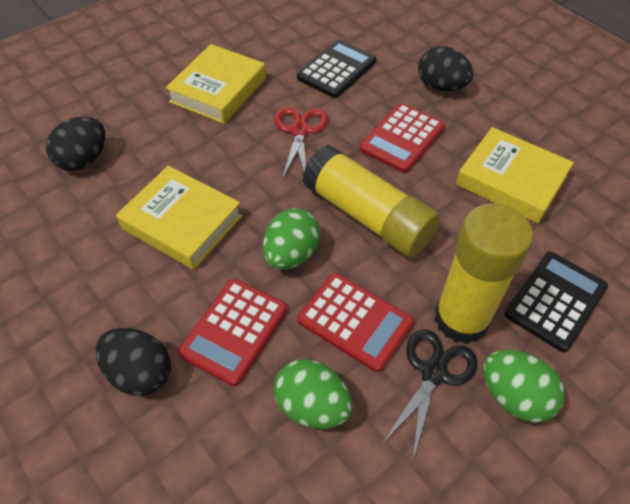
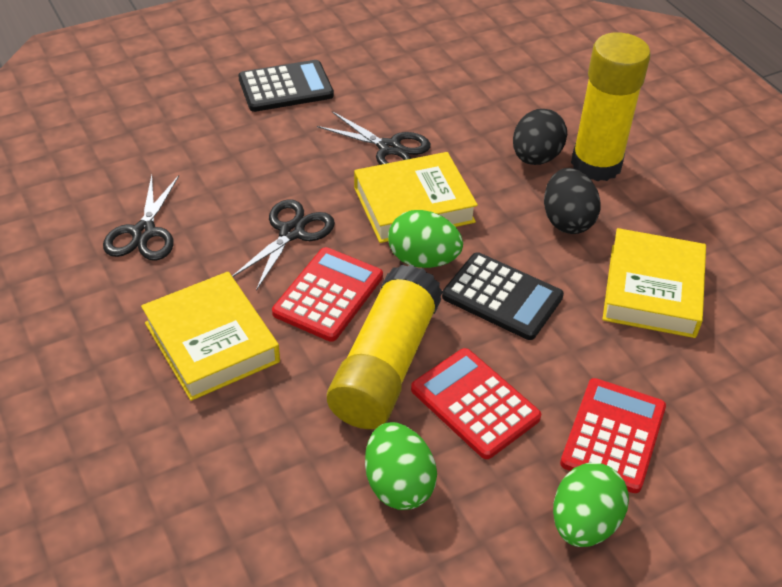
black egg: [46,117,105,171] [96,328,171,396] [418,46,474,92] = 3 -> [513,109,567,165] [544,168,601,234] = 2
black scissors: [382,329,478,459] = 1 -> [103,175,179,261] [232,199,335,291] [317,111,431,165] = 3
red scissors: [274,107,328,179] = 1 -> none = 0

